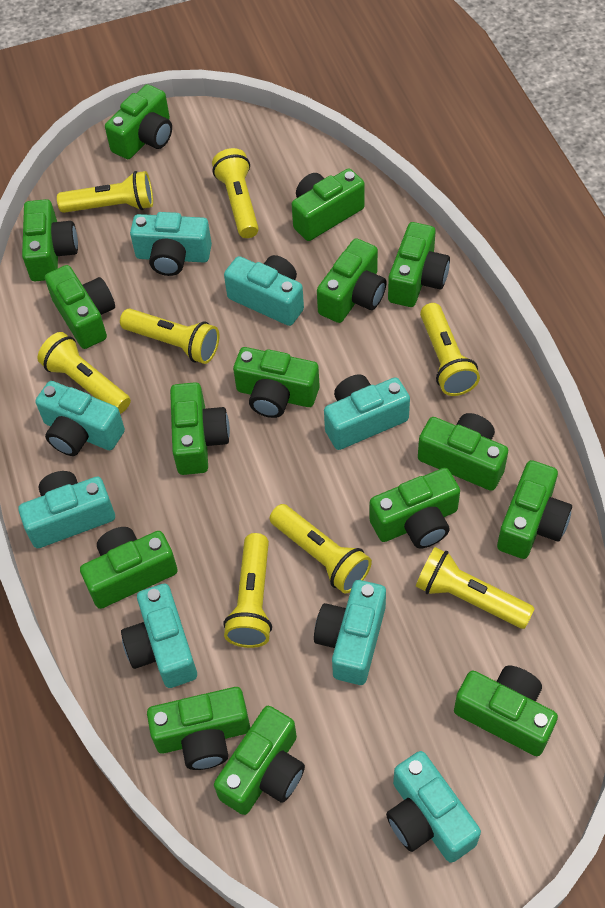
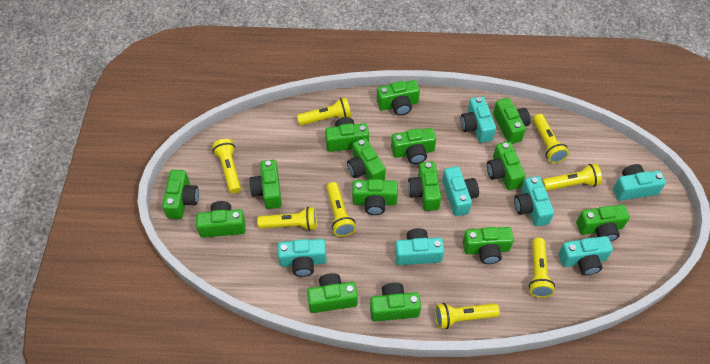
turquoise camera: [18,471,115,548] [35,381,125,456] [121,584,197,688] [130,212,212,276] [224,255,304,326] [314,580,386,685] [324,374,410,450] [386,751,481,863] = 8 -> [278,239,327,277] [395,228,444,265] [442,166,479,216] [461,96,496,143] [514,176,554,226] [558,236,613,275] [613,164,666,201] = 7

